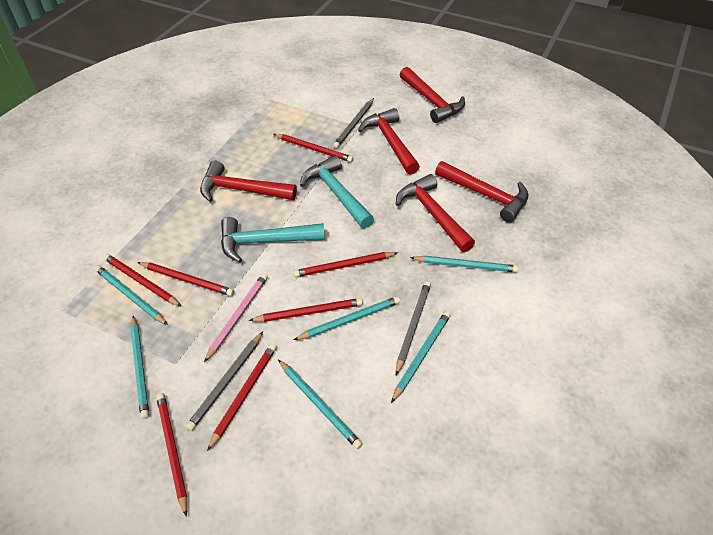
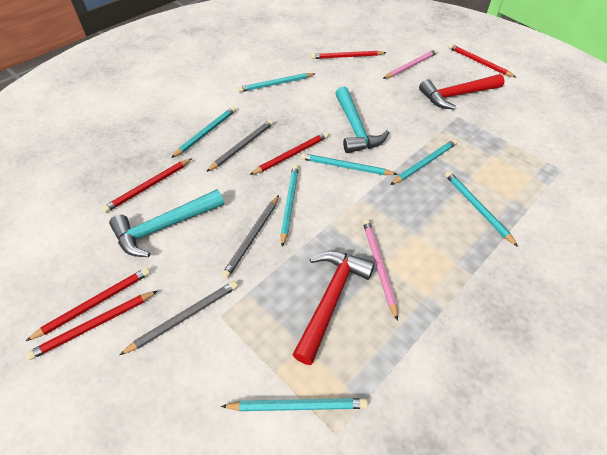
pink pencil: [204,273,268,362] = 1 -> [363,219,398,321] [383,49,438,79] = 2
red hammer: [200,161,297,202] [358,108,420,175] [396,174,475,252] [400,67,465,123] [435,161,528,222] = 5 -> [292,251,375,365] [419,74,505,110] = 2
red pencil: [103,254,182,307] [137,262,234,296] [156,393,187,517] [207,344,277,451] [249,298,363,322] [274,134,353,162] [293,252,397,277] = 7 -> [26,267,150,341] [26,290,158,360] [102,158,192,213] [250,132,328,175] [311,51,387,59] [448,44,516,77] = 6
turquoise pencil: [95,265,168,325] [130,316,149,419] [278,359,362,449] [294,296,400,340] [391,311,451,403] [410,255,519,273] = 6 -> [171,107,236,158] [221,398,368,411] [238,73,316,92] [280,165,299,247] [301,153,398,175] [390,139,457,185] [445,171,518,247] = 7

